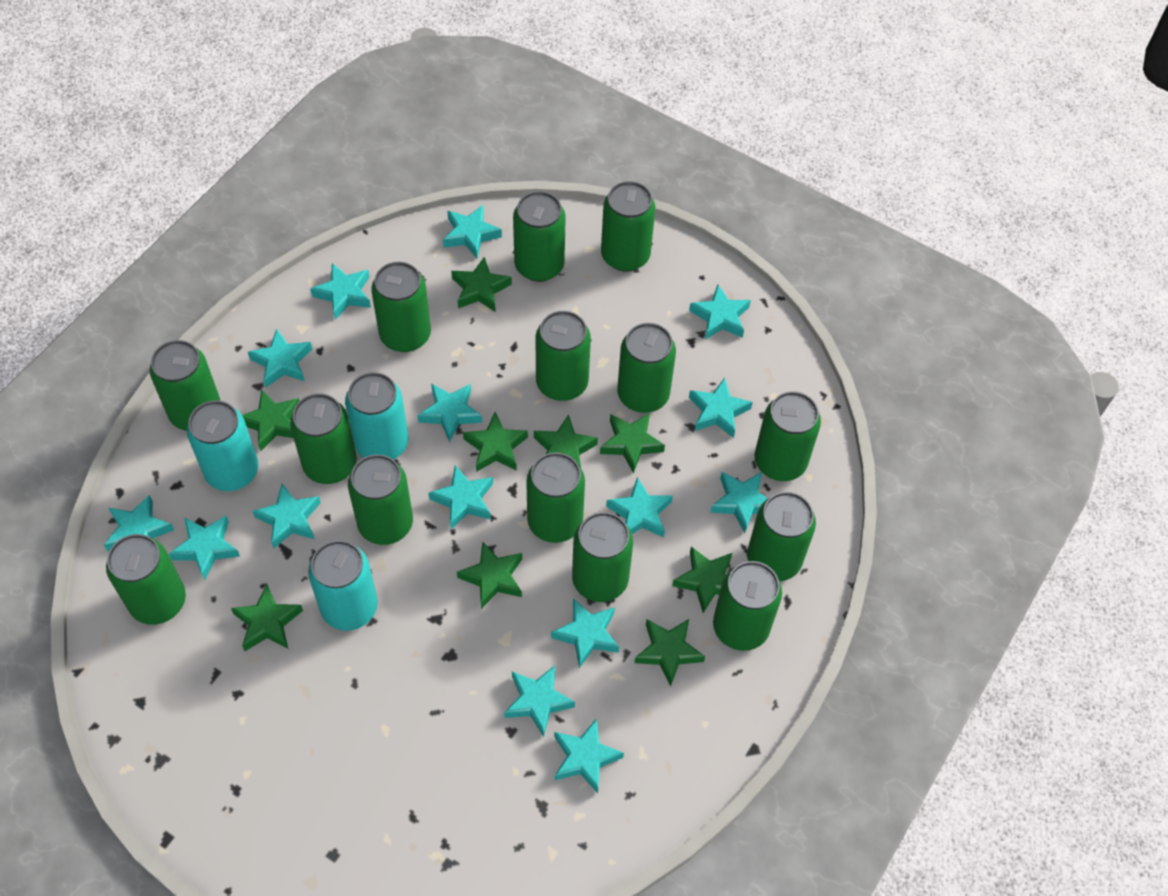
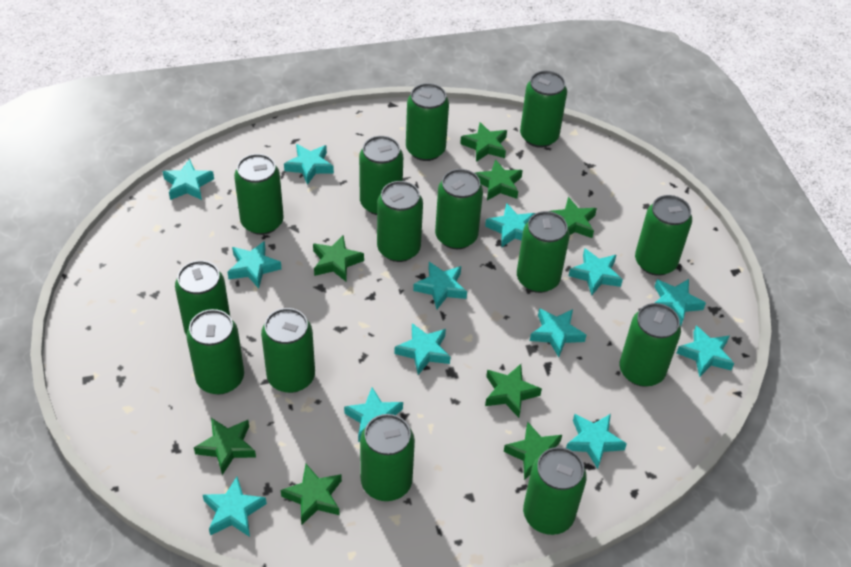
green star: [231,584,303,651] [242,389,300,451] [451,256,512,312] [457,541,522,609] [463,412,528,472] [534,414,598,468] [600,413,665,474] [634,619,705,687] [672,547,732,613] = 9 -> [194,418,256,475] [281,464,342,525] [313,235,364,281] [460,122,507,162] [475,159,523,200] [485,364,542,418] [504,422,562,480] [550,197,597,238] = 8
turquoise can: [187,400,259,491] [308,540,378,631] [345,372,408,460] = 3 -> none = 0
turquoise star: [104,495,174,551] [169,516,240,580] [248,329,312,387] [253,484,321,548] [310,263,371,319] [417,383,482,443] [429,465,493,529] [443,205,502,258] [504,665,575,737] [551,599,619,668] [554,718,624,793] [606,477,673,537] [689,284,751,340] [689,378,753,438] [710,472,768,533] = 15 -> [162,159,214,200] [203,477,267,537] [228,241,282,288] [284,144,334,185] [344,387,403,442] [394,323,450,375] [413,262,467,309] [485,203,536,247] [530,308,586,357] [566,414,627,469] [569,248,623,295] [654,279,706,326] [677,325,734,377] = 13

